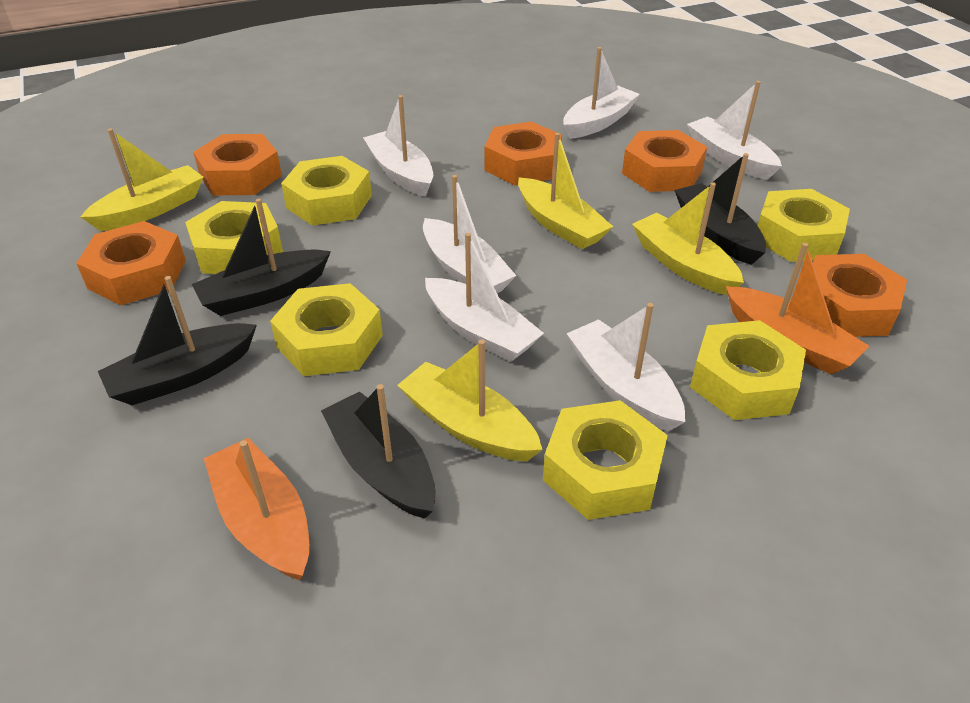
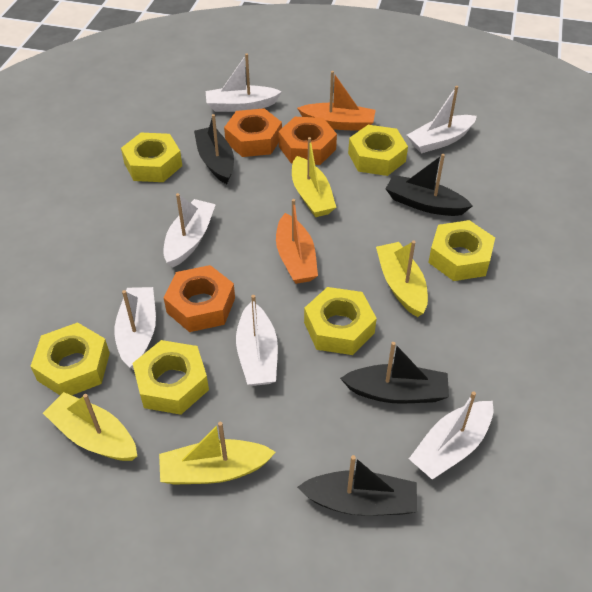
orange nut: [76,221,186,305] [193,134,282,195] [485,122,562,185] [622,130,707,192] [813,254,907,337] = 5 -> [164,265,235,332] [224,108,282,157] [278,117,337,165] = 3

